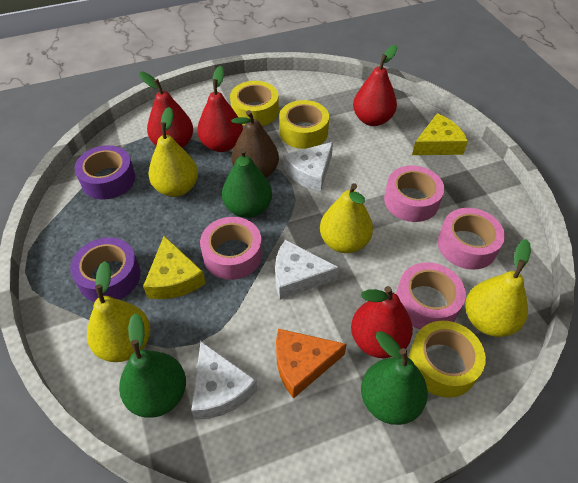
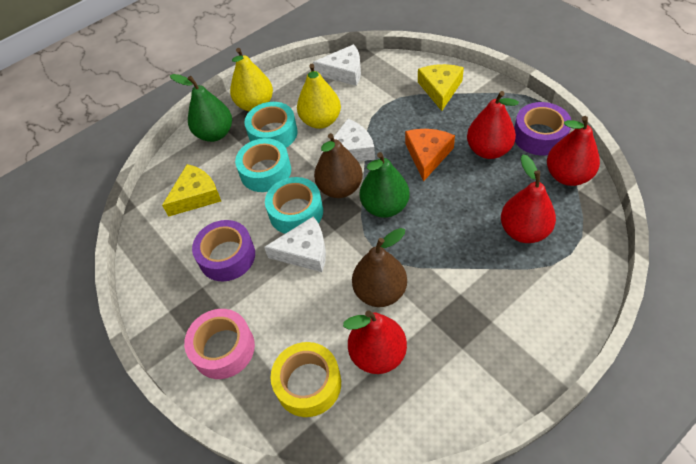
brown pear: [231,110,279,177] = 1 -> [314,133,363,198] [352,228,407,307] = 2
green pear: [119,313,186,418] [222,148,272,218] [361,331,428,425] = 3 -> [170,74,232,142] [360,152,410,218] = 2
pink tape: [200,217,262,280] [384,165,444,222] [396,262,466,329] [438,208,505,270] = 4 -> [184,309,255,379] = 1
turquoise tape: none = 0 -> [235,138,291,192] [244,102,297,148] [265,177,323,234] = 3
yellow pear: [87,261,150,362] [148,107,198,197] [320,183,373,253] [465,239,531,337] = 4 -> [230,48,273,111] [297,63,341,129] = 2
yellow tape: [230,81,279,126] [279,100,329,149] [408,321,486,398] = 3 -> [270,342,341,417] = 1

